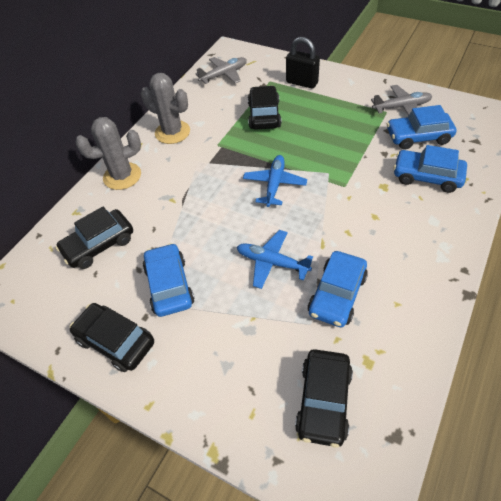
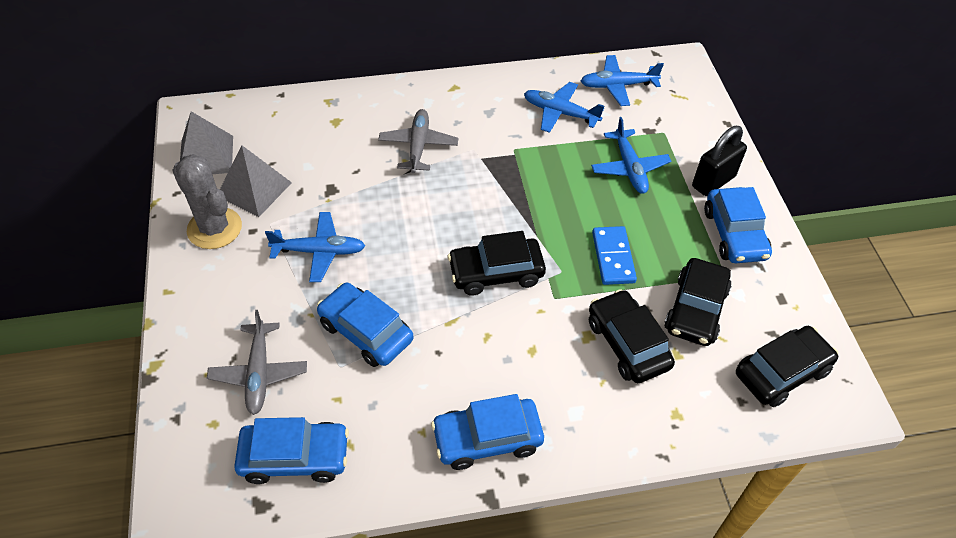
blue domino: none = 0 -> [592,226,637,285] = 1
blue plane: [237,230,313,289] [243,155,307,207] = 2 -> [265,212,365,282] [524,82,604,133] [581,55,664,106] [591,117,671,194] = 4
grey cactus: [75,117,141,190] [141,73,190,144] = 2 -> [172,154,242,249] = 1
grey pyramid: none = 0 -> [180,111,233,174] [220,145,292,217] = 2

